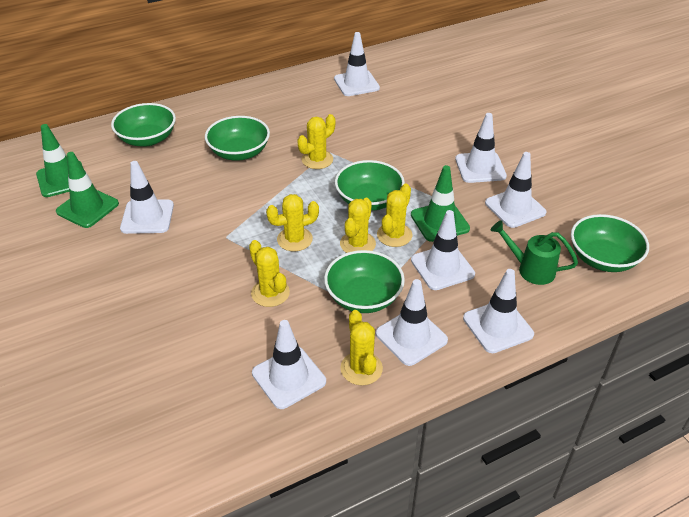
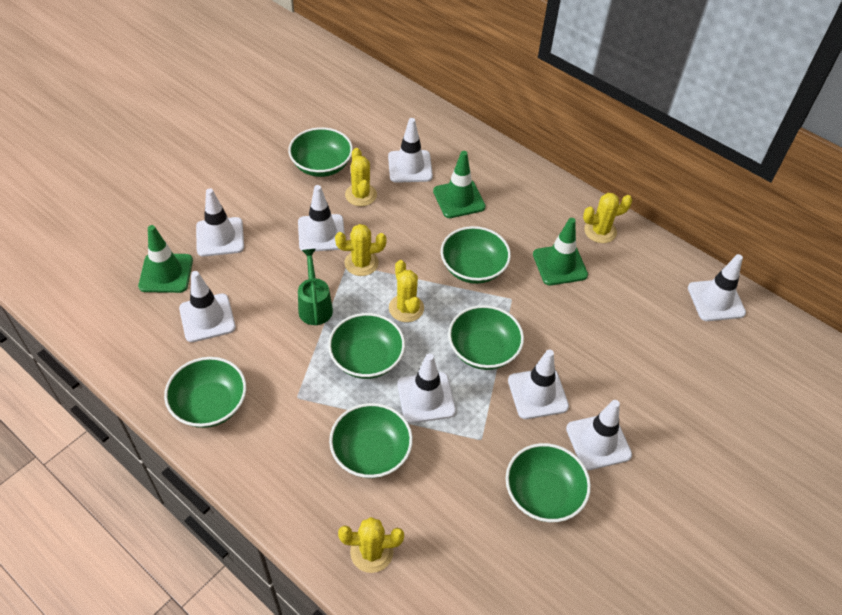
green bowl: [111,103,176,147] [205,116,270,161] [324,250,405,313] [335,160,405,211] [571,214,649,272] = 5 -> [164,357,246,428] [288,127,353,177] [328,313,405,379] [329,403,413,478] [441,226,511,284] [448,305,524,370] [506,443,591,522] = 7
yellow cactus: [249,240,290,307] [266,194,319,251] [297,114,335,169] [340,198,376,253] [340,310,383,385] [377,184,412,247] = 6 -> [335,224,386,276] [338,517,404,573] [345,148,377,206] [389,260,424,322] [583,193,632,243] = 5

